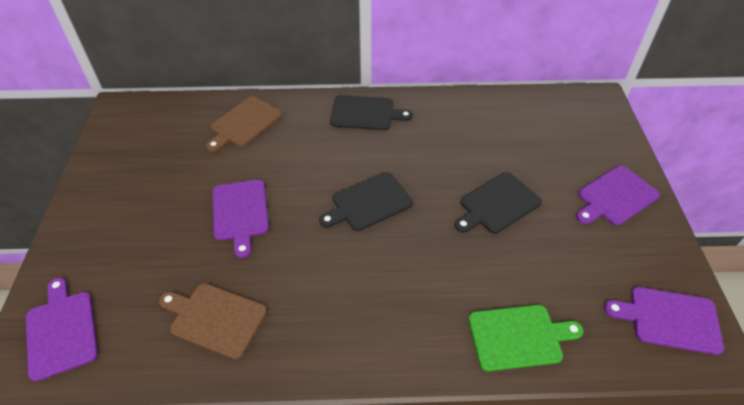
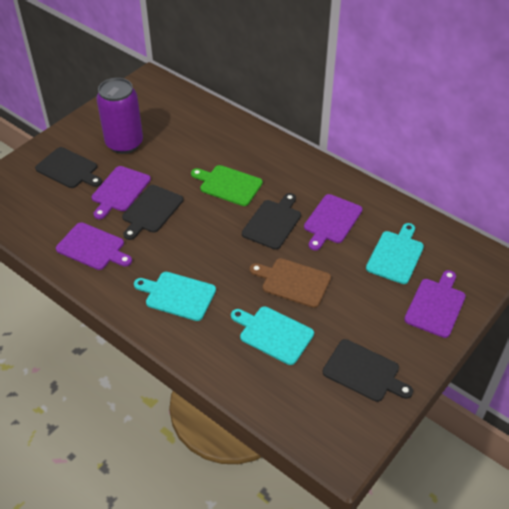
black cutting board: [319,172,413,231] [330,95,413,130] [454,172,542,234] = 3 -> [35,147,102,188] [122,185,183,240] [242,193,301,250] [323,339,413,402] = 4
brown cutting board: [159,283,267,359] [206,96,282,152] = 2 -> [250,258,331,308] = 1
purple can: none = 0 -> [96,78,143,154] = 1
turquoise cutting board: none = 0 -> [134,272,216,321] [231,306,314,365] [366,223,424,284] = 3

